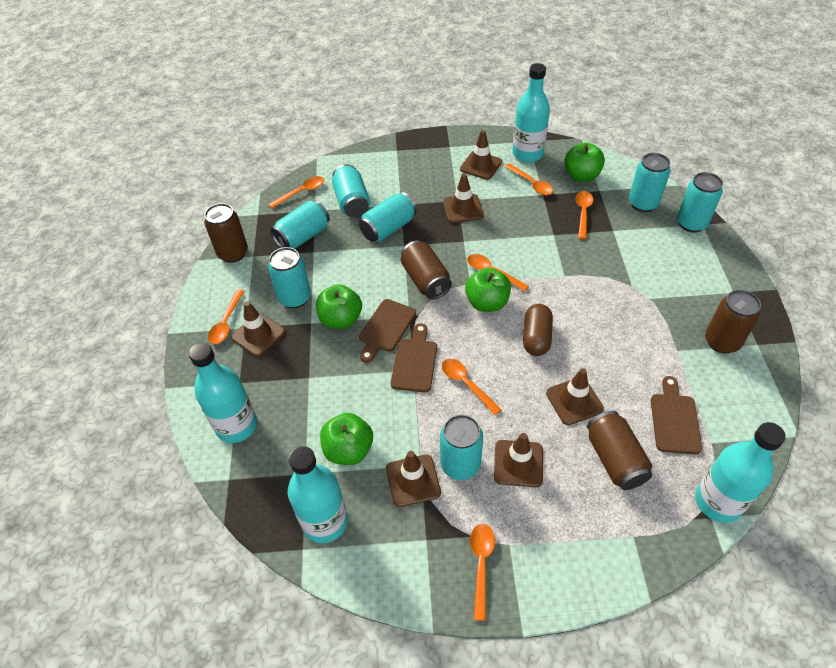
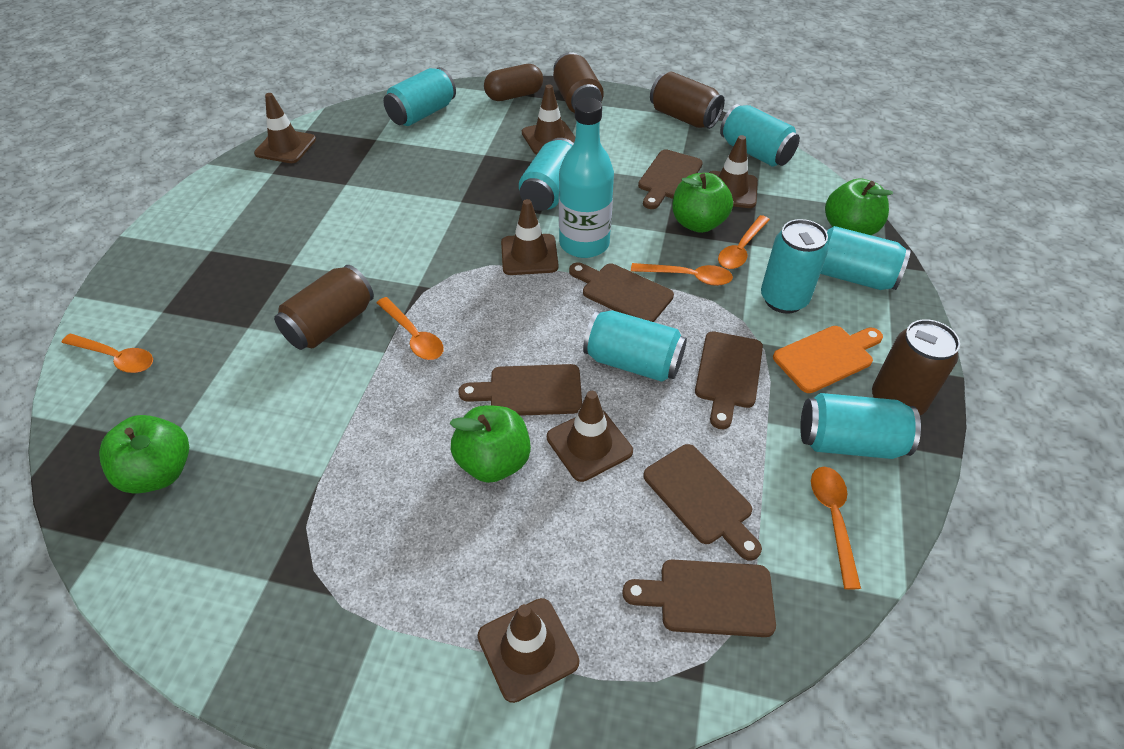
brown cutting board: [359,299,416,363] [391,323,437,393] [651,376,702,455] = 3 -> [458,364,582,416] [569,262,674,322] [622,559,776,637] [638,149,703,209] [643,444,762,560] [695,331,763,429] = 6
orange cutting board: none = 0 -> [773,326,883,393] = 1
orange spoon: [208,289,245,344] [268,176,324,208] [442,359,502,415] [467,254,529,292] [470,524,495,621] [505,163,553,195] [575,191,593,239] = 7 -> [62,334,153,373] [377,297,444,360] [631,263,733,286] [718,215,770,269] [811,467,861,589] = 5
turquoise bottle: [189,343,257,443] [288,446,348,543] [512,63,550,162] [695,422,786,523] = 4 -> [559,98,614,258] = 1

